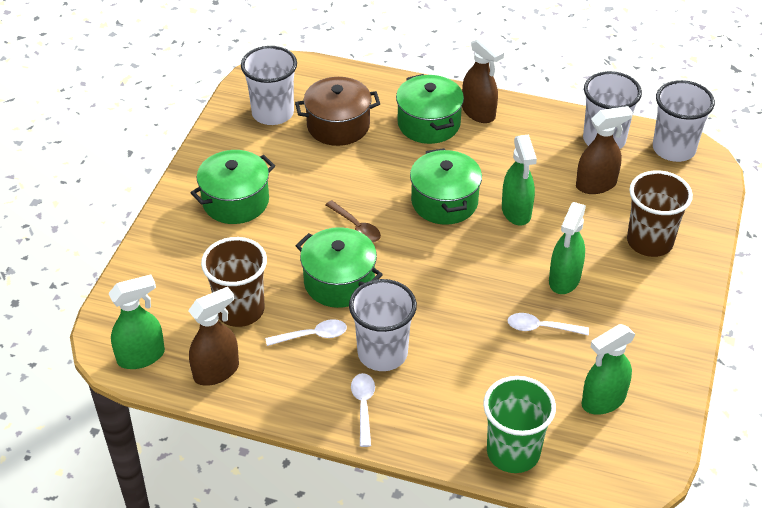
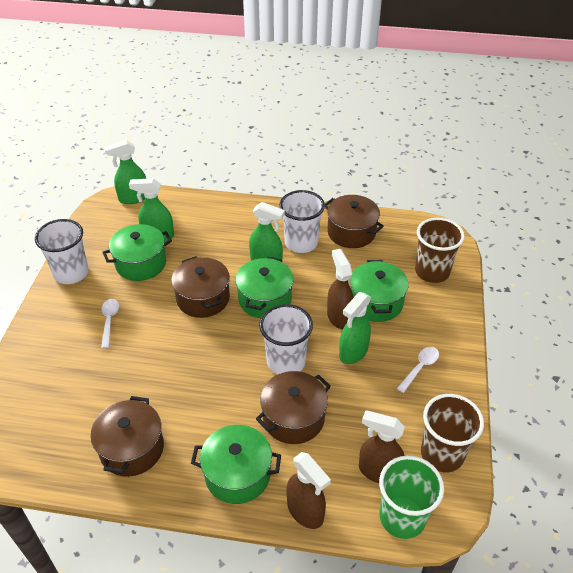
brown pot: [295,77,380,146] = 1 -> [91,396,164,477] [171,256,230,318] [256,371,331,444] [325,195,384,248] = 4
brown spoon: [325,200,381,242] = 1 -> none = 0
white cup: [241,46,297,125] [349,279,417,371] [583,71,642,149] [653,80,715,162] = 4 -> [35,219,89,284] [259,304,313,375] [279,190,325,253] = 3
white spoon: [265,319,347,346] [351,373,375,447] [507,313,589,336] = 3 -> [101,299,119,348] [397,347,439,393] = 2

